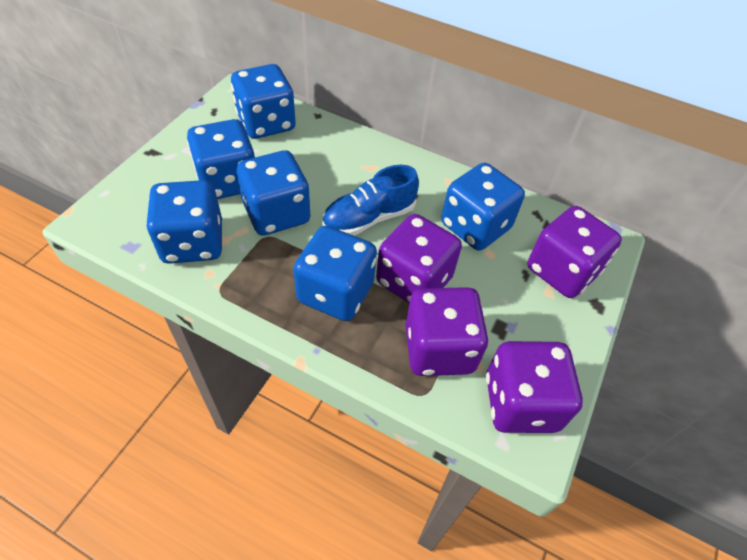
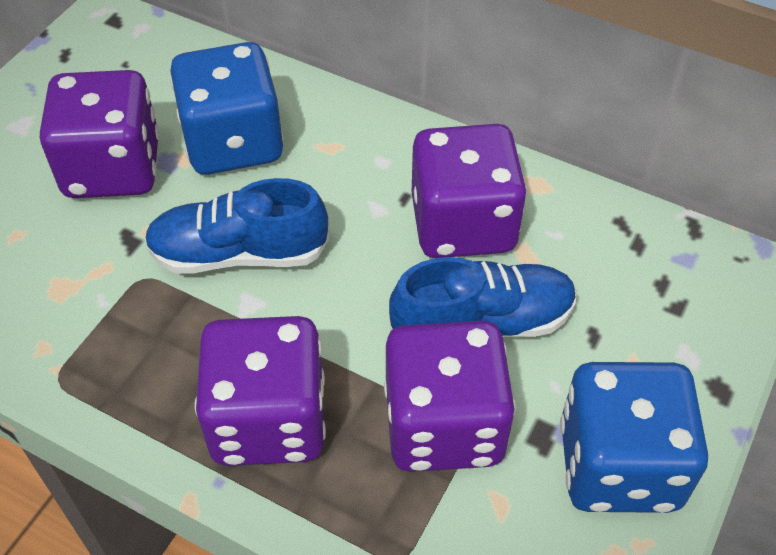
blue dice: [146,180,222,264] [187,119,255,199] [231,64,296,139] [237,150,311,236] [293,226,377,321] [441,163,525,251] = 6 -> [170,42,284,175] [560,362,708,513] = 2
blue shoe: [322,165,419,235] = 1 -> [145,178,329,274] [389,257,577,337] = 2

